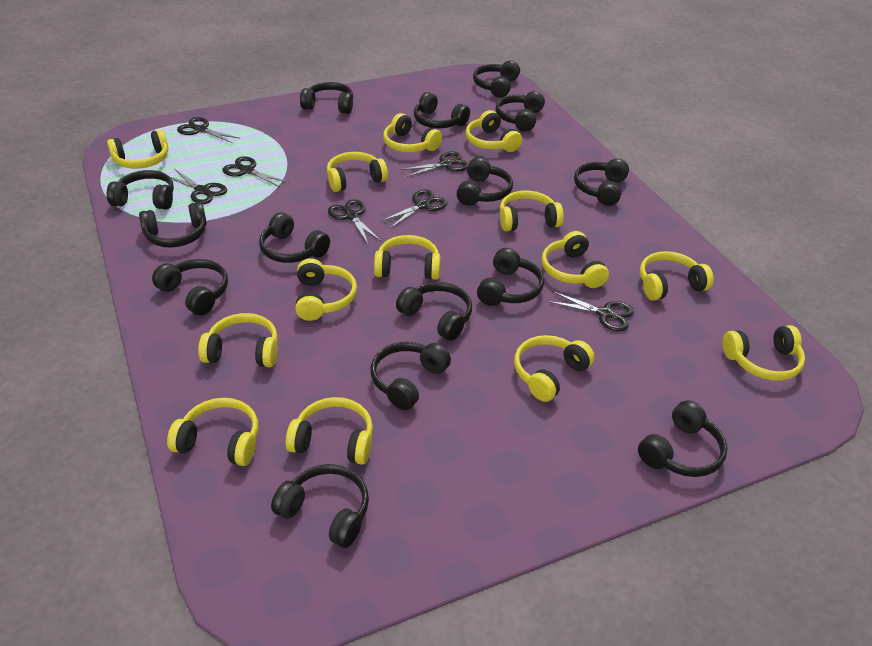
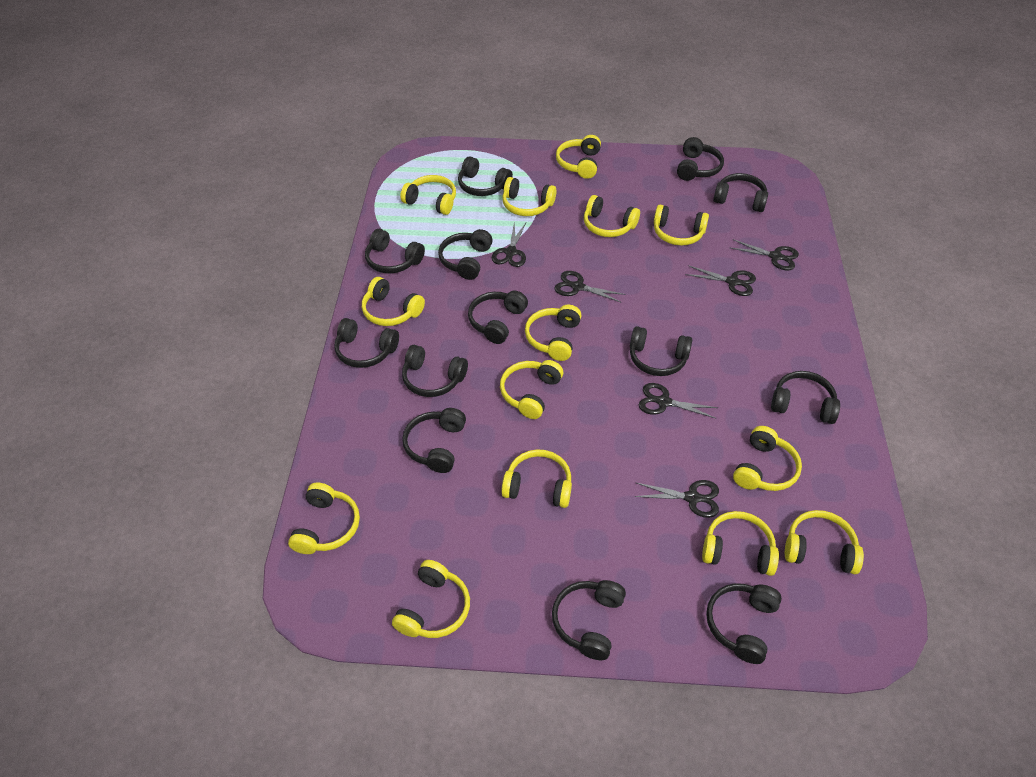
black headphones: [107,170,174,210] [139,202,207,248] [152,259,228,315] [259,212,330,263] [271,464,369,548] [300,82,353,114] [370,342,451,410] [396,282,472,341] [414,92,470,128] [456,157,513,206] [473,60,520,98] [477,248,544,306] [495,91,545,132] [574,158,629,206] [638,400,728,477] = 15 -> [334,318,399,368] [365,229,425,274] [402,345,468,397] [402,408,466,473] [438,229,493,280] [458,156,513,196] [468,291,528,344] [552,580,626,660] [630,326,692,376] [677,137,724,181] [706,583,782,664] [713,173,768,212] [771,371,840,424] = 13
black scissors: [170,169,227,204] [177,117,240,143] [222,156,288,187] [328,200,381,244] [381,190,447,228] [400,152,469,177] [547,291,634,331] = 7 -> [492,223,526,267] [554,271,625,303] [634,480,719,518] [639,383,718,418] [685,265,756,296] [729,239,799,270] = 6

